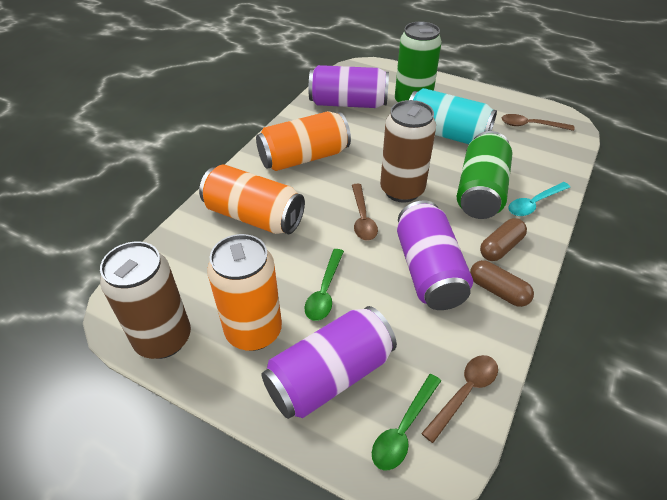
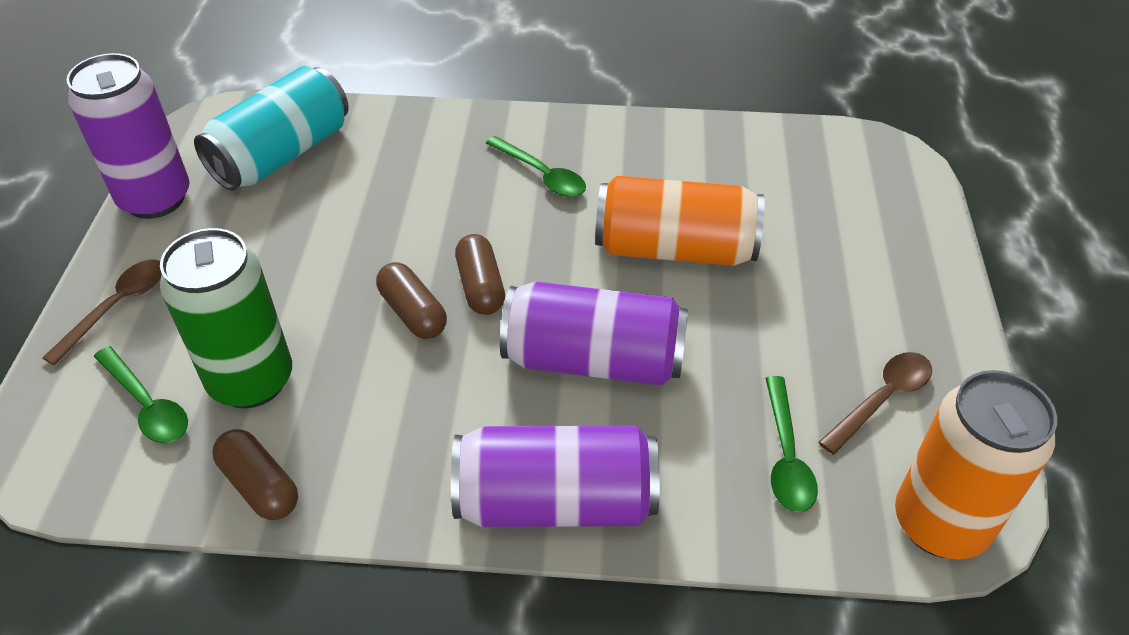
brown can: [100,241,191,359] [380,100,436,202] = 2 -> none = 0
brown capsule: [470,260,534,307] [480,218,527,261] = 2 -> [212,429,298,520] [376,262,447,339] [455,234,505,315] = 3
brown spoon: [352,184,378,241] [421,355,498,443] [501,114,575,131] = 3 -> [42,259,162,366] [819,352,932,454] = 2
green can: [395,22,442,102] [457,131,512,219] = 2 -> [160,228,292,408] = 1
green spoon: [304,249,344,321] [372,374,441,470] = 2 -> [94,346,188,443] [486,136,586,197] [765,376,818,513] = 3
orange can: [199,164,305,234] [207,234,282,351] [256,111,351,171] = 3 -> [595,176,765,266] [895,370,1057,560] = 2
turquoise spoon: [508,182,570,216] = 1 -> none = 0

